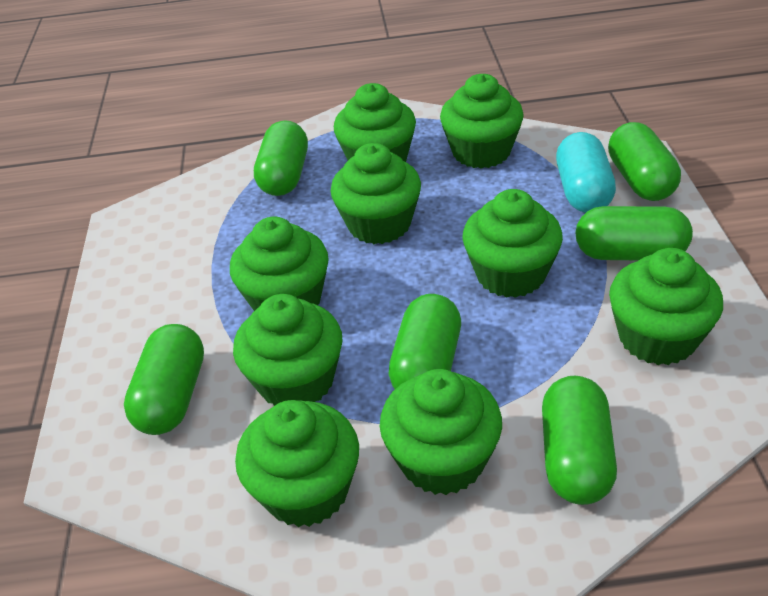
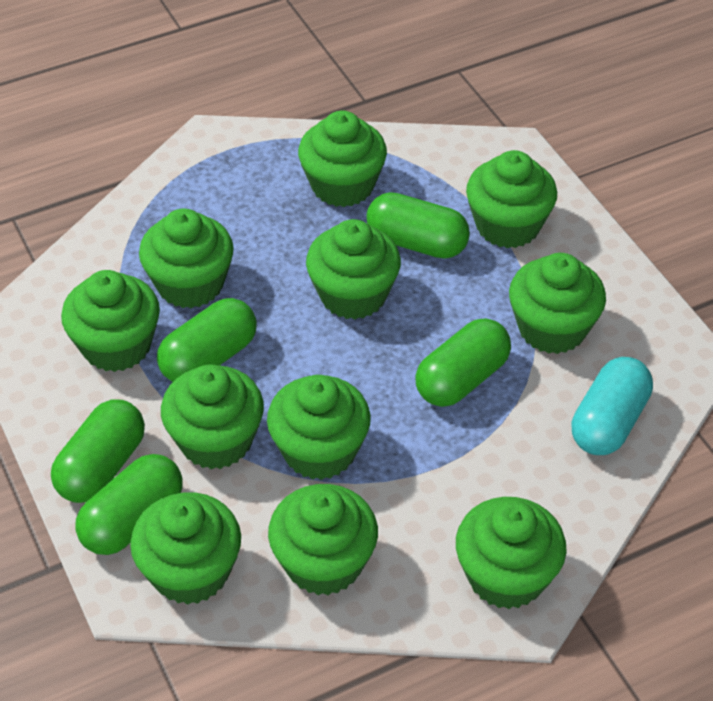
green capsule: [124,324,204,435] [254,120,308,196] [389,294,461,389] [542,376,617,505] [575,206,693,260] [608,122,681,201] = 6 -> [51,399,145,503] [75,454,182,555] [157,298,257,382] [366,192,470,259] [415,318,511,407] = 5
green cupcake: [230,217,329,311] [233,294,342,406] [235,400,359,527] [331,143,421,244] [334,83,416,162] [380,369,502,495] [440,74,524,169] [462,189,563,298] [609,248,723,365] = 9 -> [61,270,160,372] [130,492,241,605] [139,209,234,308] [161,364,264,469] [267,375,371,480] [268,484,378,595] [298,111,387,207] [306,219,401,319] [456,497,567,609] [466,150,557,248] [509,253,606,354] = 11

